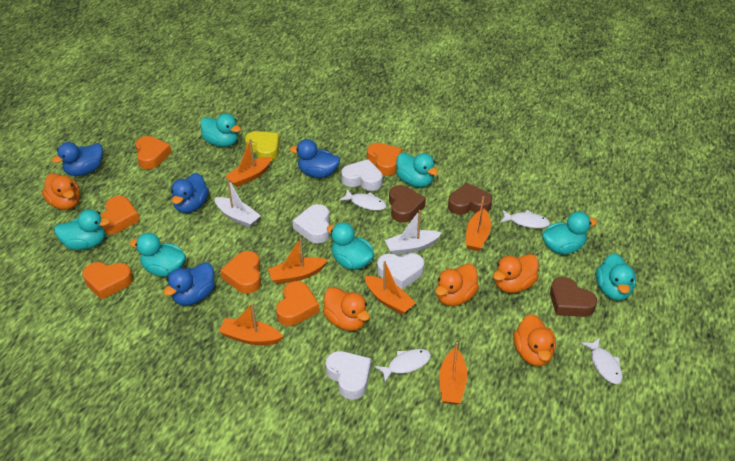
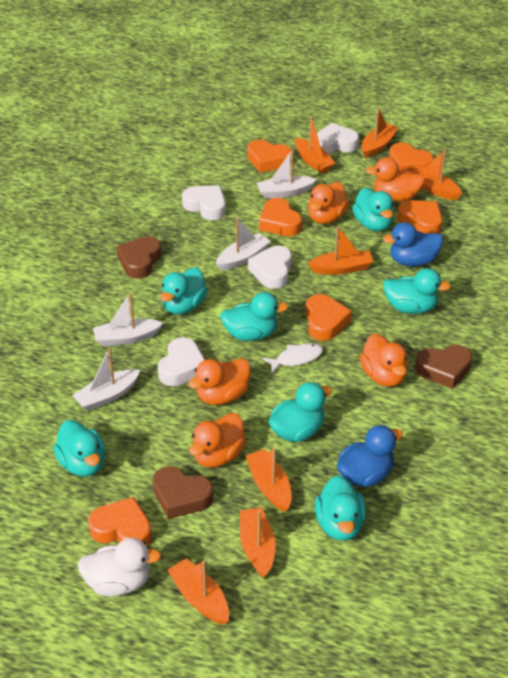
blue duck: [52,142,103,176] [164,262,215,305] [171,173,209,213] [289,139,340,178] = 4 -> [337,425,403,487] [383,222,443,266] = 2
orange boat: [219,303,283,345] [225,139,272,187] [268,238,327,284] [365,261,416,315] [439,342,467,404] [466,196,491,251] = 6 -> [168,558,229,625] [240,507,276,578] [245,448,292,512] [295,117,336,173] [307,226,374,275] [361,107,399,158] [410,149,462,200] = 7
white boat: [214,179,261,228] [385,210,441,255] = 2 -> [72,348,140,411] [93,293,163,346] [216,218,271,270] [257,149,317,199] = 4
white duck: none = 0 -> [77,538,161,597] = 1
white fish: [339,190,386,211] [375,349,431,382] [500,210,550,228] [581,338,623,384] = 4 -> [262,343,323,373] = 1
yellow heart: [245,131,280,161] = 1 -> none = 0

